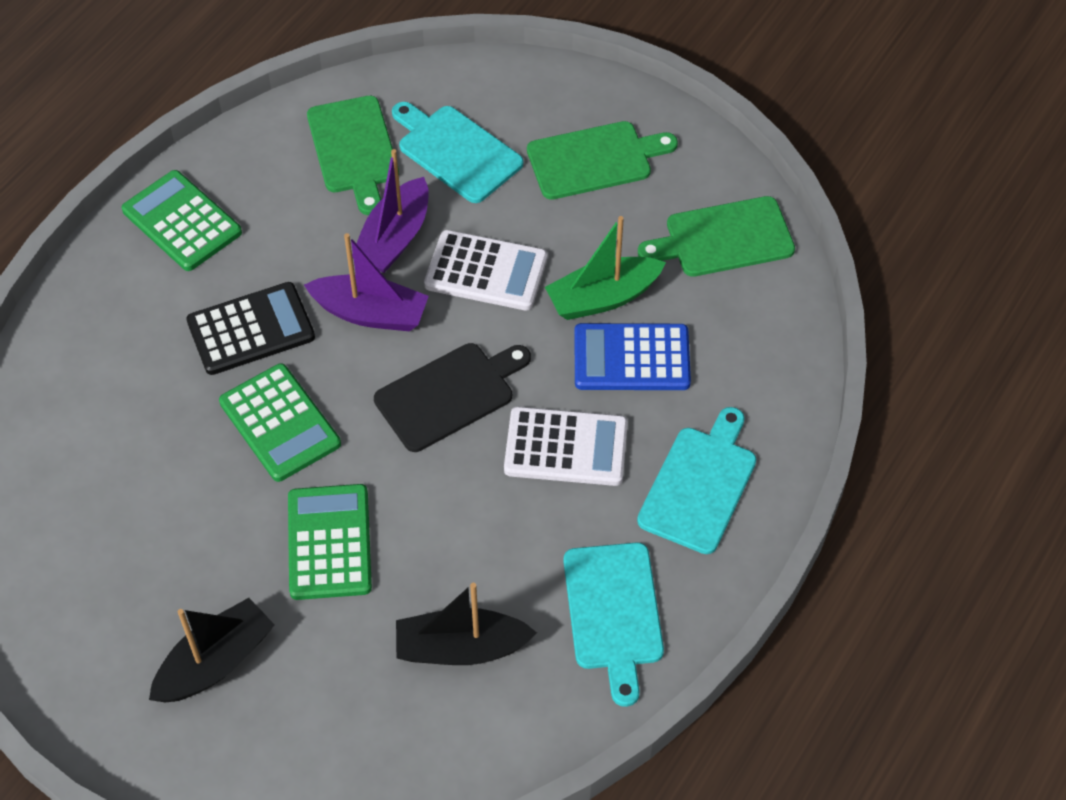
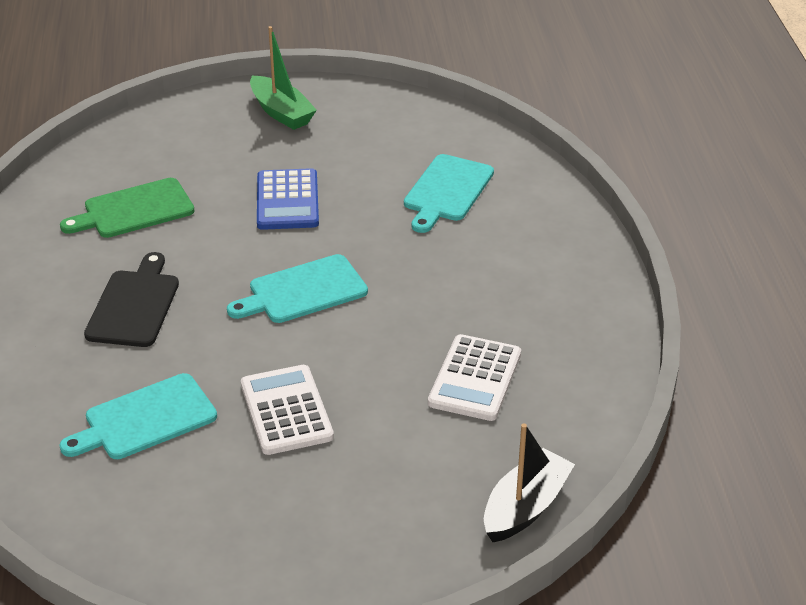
black boat: [149,598,275,703] [396,583,537,665] = 2 -> [484,423,575,542] = 1
black calculator: [186,282,315,375] = 1 -> none = 0
green calculator: [122,170,242,271] [219,363,341,482] [288,484,372,600] = 3 -> none = 0
green cutting board: [307,96,399,215] [527,121,678,200] [638,196,795,277] = 3 -> [60,178,195,238] = 1
purple boat: [304,233,429,332] [352,149,429,273] = 2 -> none = 0

